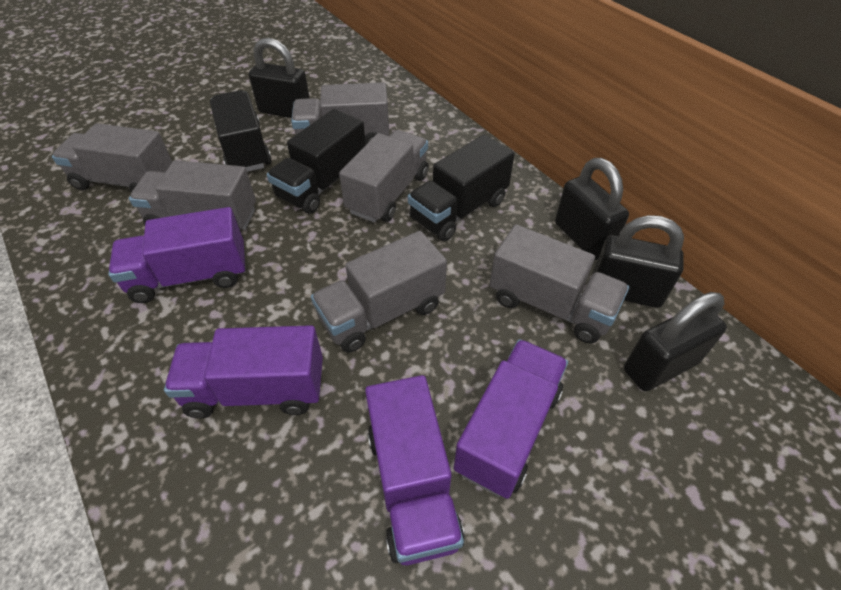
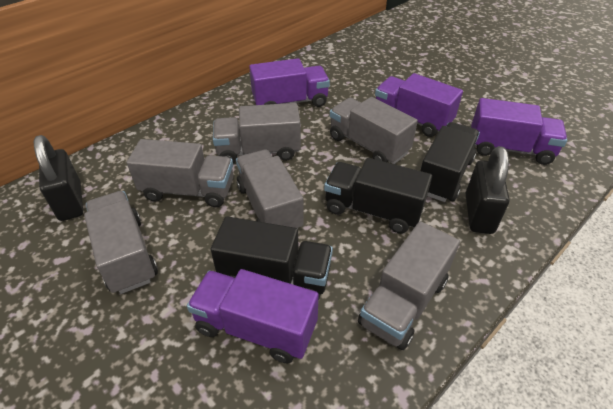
black padlock: [249,38,310,118] [555,158,629,260] [592,215,684,308] [624,292,727,391] = 4 -> [34,135,83,221] [466,146,509,234] = 2

